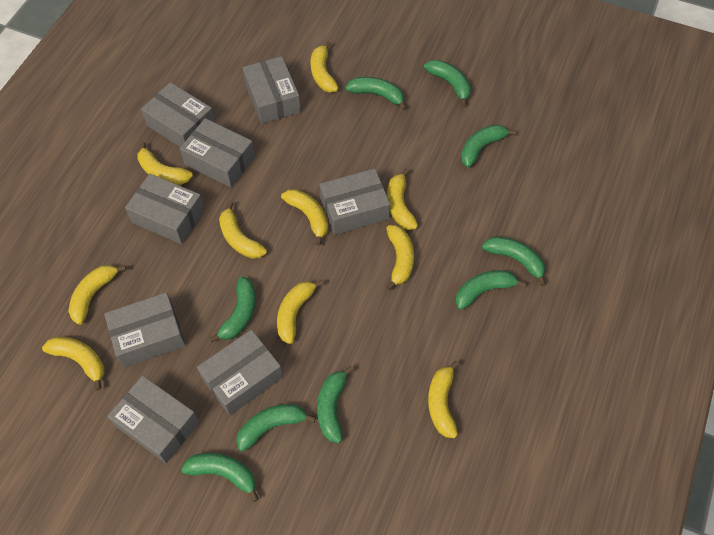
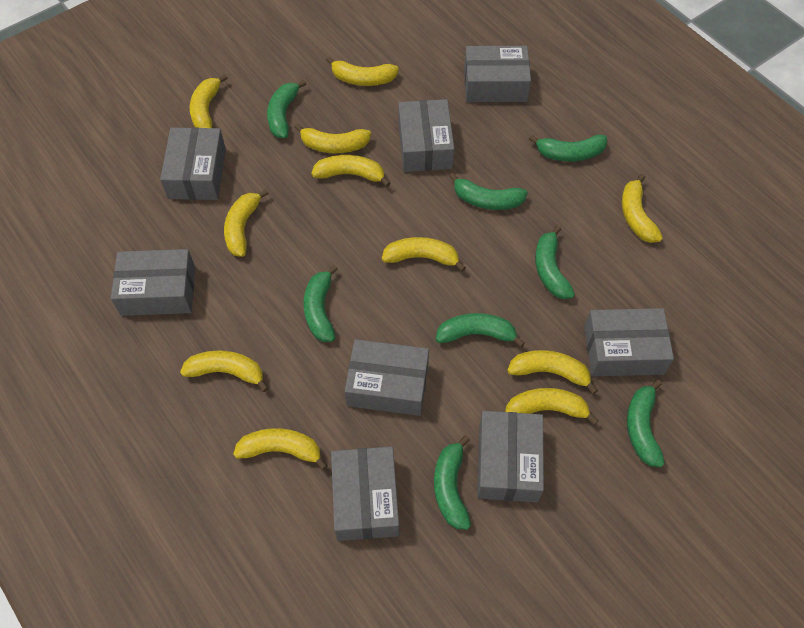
green banana: [181,453,259,502] [209,277,256,342] [236,404,316,452] [317,366,354,443] [345,77,407,110] [424,60,471,107] [455,270,526,310] [461,125,516,167] [482,236,546,286] = 9 -> [267,80,306,138] [303,265,338,342] [434,436,471,530] [436,313,525,347] [449,173,528,210] [529,135,607,161] [535,225,575,299] [627,380,665,467] = 8
yellow banana: [42,337,105,390] [69,265,126,325] [137,142,193,185] [219,202,267,259] [277,280,324,344] [281,189,328,246] [311,41,339,92] [386,225,414,290] [387,168,418,230] [428,361,460,438] = 10 -> [180,350,269,392] [190,74,227,128] [224,189,269,257] [233,428,328,470] [294,124,371,153] [311,155,390,187] [326,56,399,86] [382,237,466,272] [505,388,598,425] [507,350,598,394] [621,174,663,243] = 11

